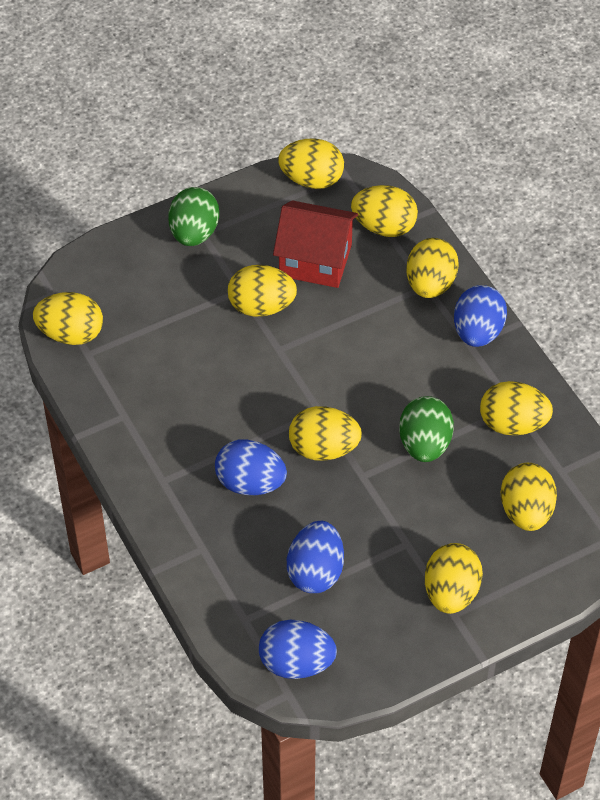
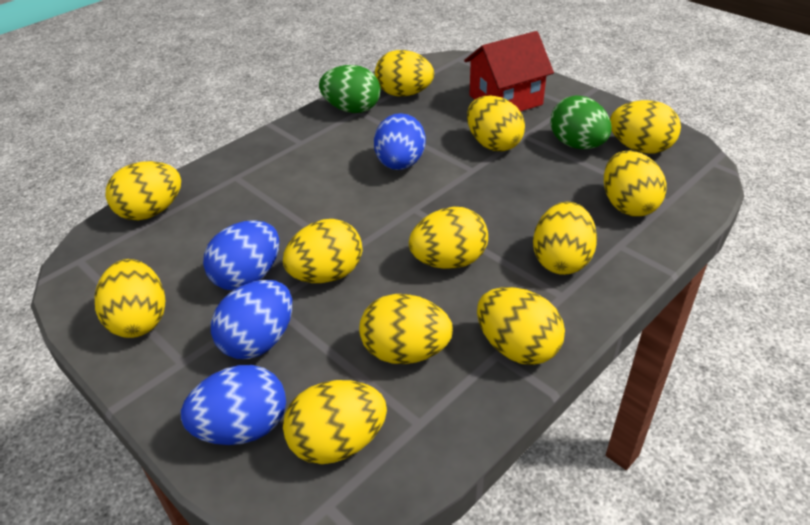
yellow egg: [33,292,103,345] [228,265,297,317] [278,139,344,189] [289,406,362,461] [351,185,418,237] [406,238,459,298] [425,543,483,614] [480,381,553,436] [501,463,557,531] = 9 -> [95,259,165,338] [106,161,181,220] [283,219,362,283] [283,380,387,464] [359,294,453,364] [375,50,434,97] [409,207,488,269] [467,95,525,151] [477,287,565,365] [533,202,597,275] [604,151,667,216] [610,100,681,153] = 12

